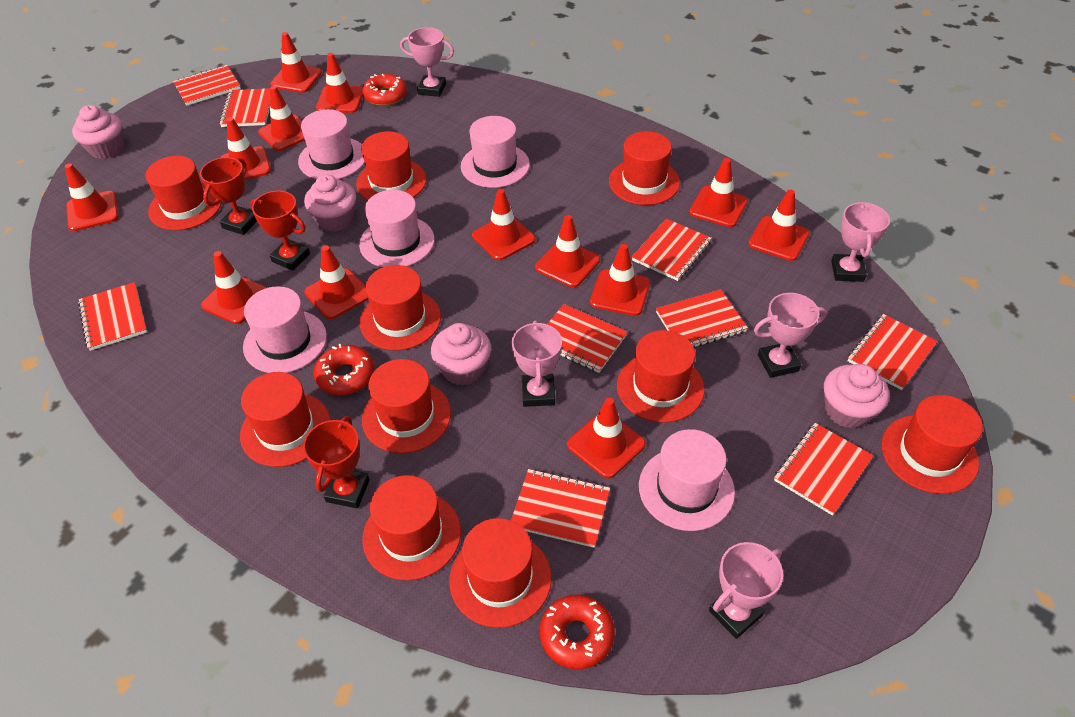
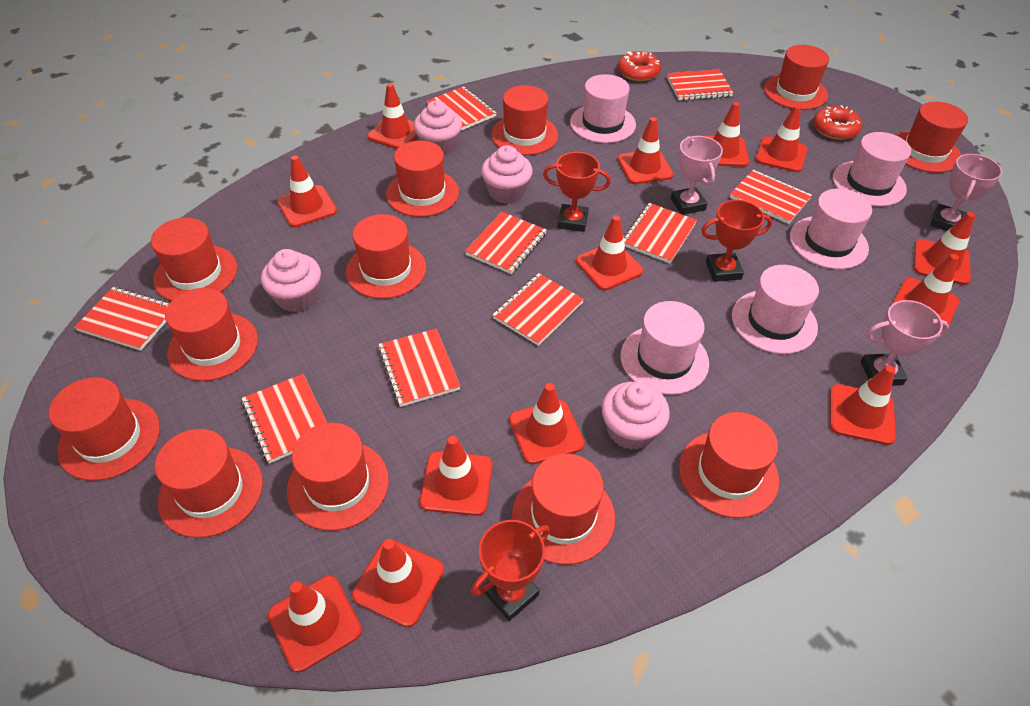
pink trophy: [400,27,454,97] [512,320,562,407] [709,542,783,639] [754,293,827,378] [831,201,890,282] = 5 -> [671,136,723,215] [861,300,949,386] [930,154,1002,231] = 3
red donut: [314,344,375,395] [362,74,407,106] [540,595,615,669] = 3 -> [618,51,661,81] [813,105,862,140] = 2
red hat: [146,156,222,230] [240,372,331,467] [356,131,427,200] [360,265,441,350] [362,359,451,453] [362,475,461,581] [450,518,552,628] [609,131,680,205] [617,330,705,423] [881,395,983,494] = 10 -> [49,377,160,481] [151,218,237,301] [155,429,263,538] [165,288,258,381] [287,423,389,531] [346,214,426,299] [386,141,459,217] [491,85,558,155] [512,454,615,565] [679,412,779,518] [764,45,829,110] [896,102,968,173] = 12

